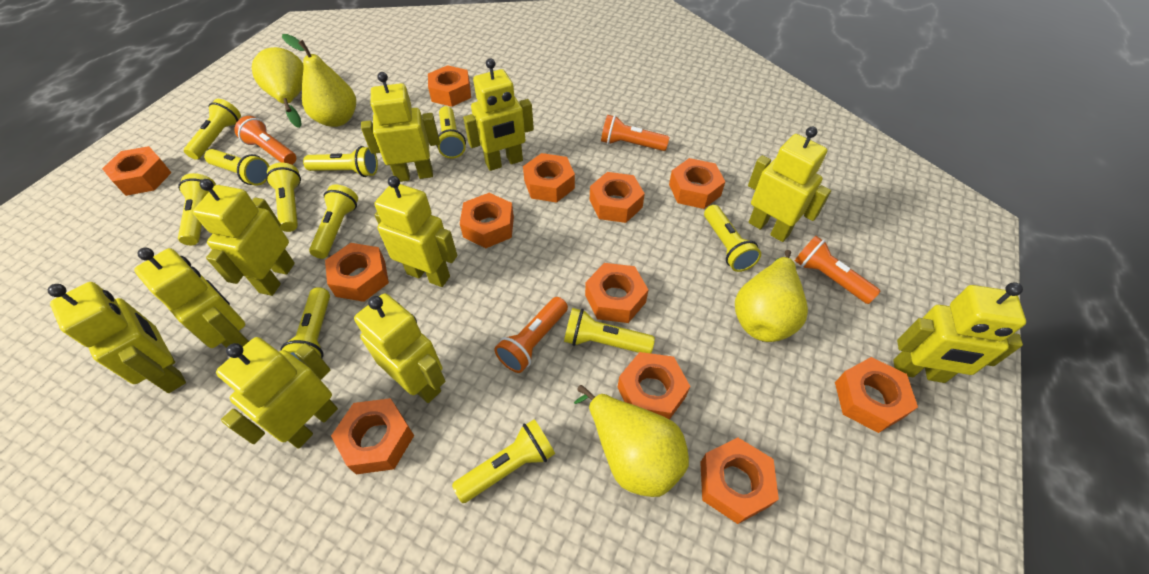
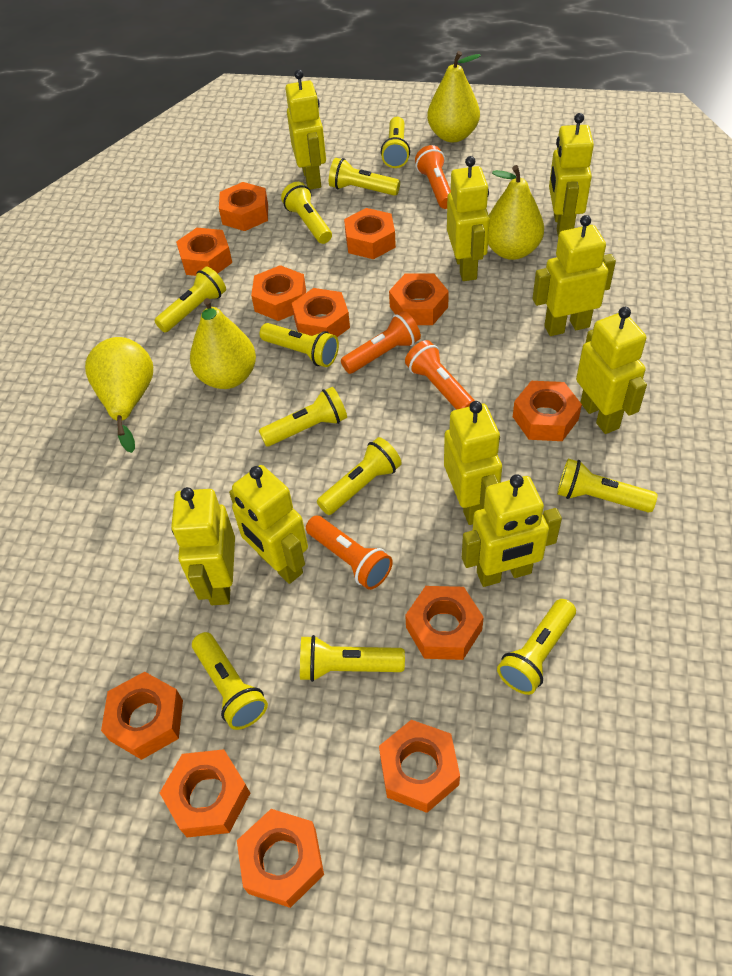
yellow robot: [48,282,186,393] [134,248,249,348] [193,179,295,296] [216,337,338,449] [354,293,445,403] [361,72,440,182] [374,176,457,287] [463,58,534,171] [748,127,831,242] [893,282,1026,383] = 10 -> [171,487,235,605] [229,465,308,584] [285,69,326,190] [444,401,502,525] [447,156,490,281] [462,474,562,587] [533,215,616,336] [549,113,594,236] [576,307,647,434] = 9

